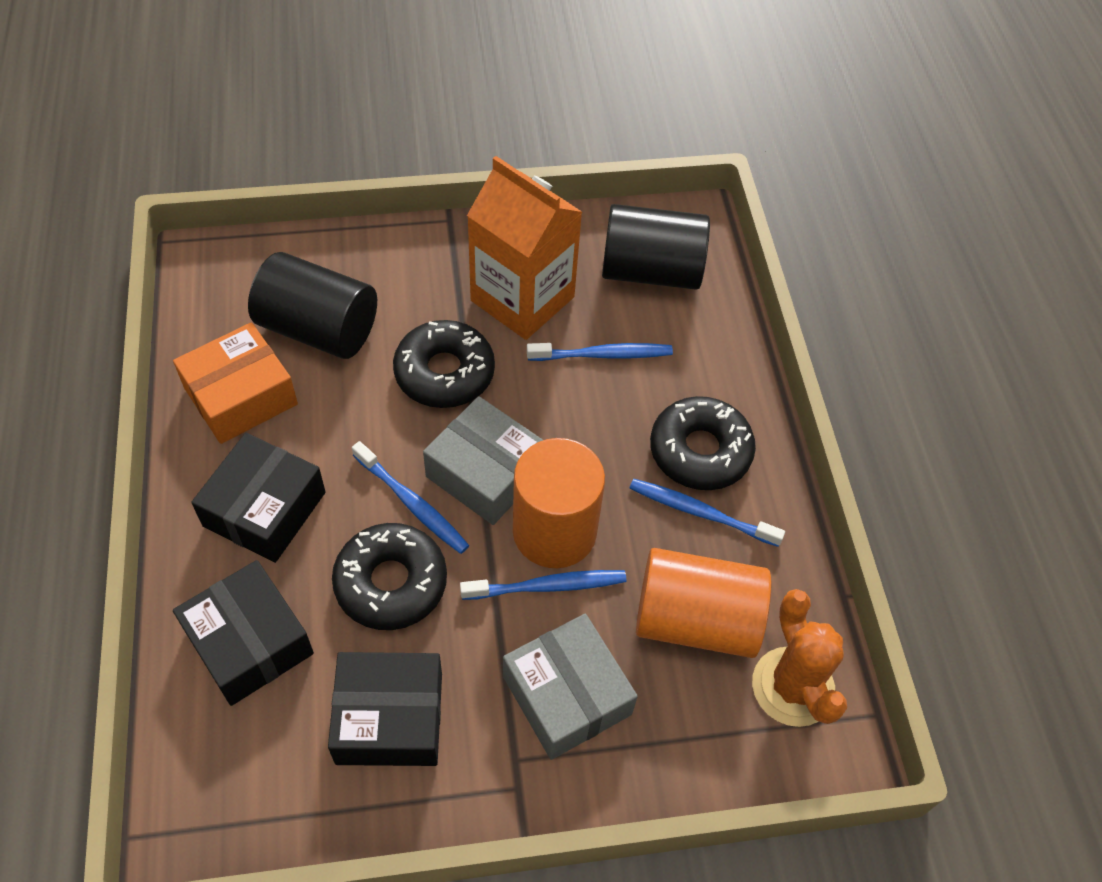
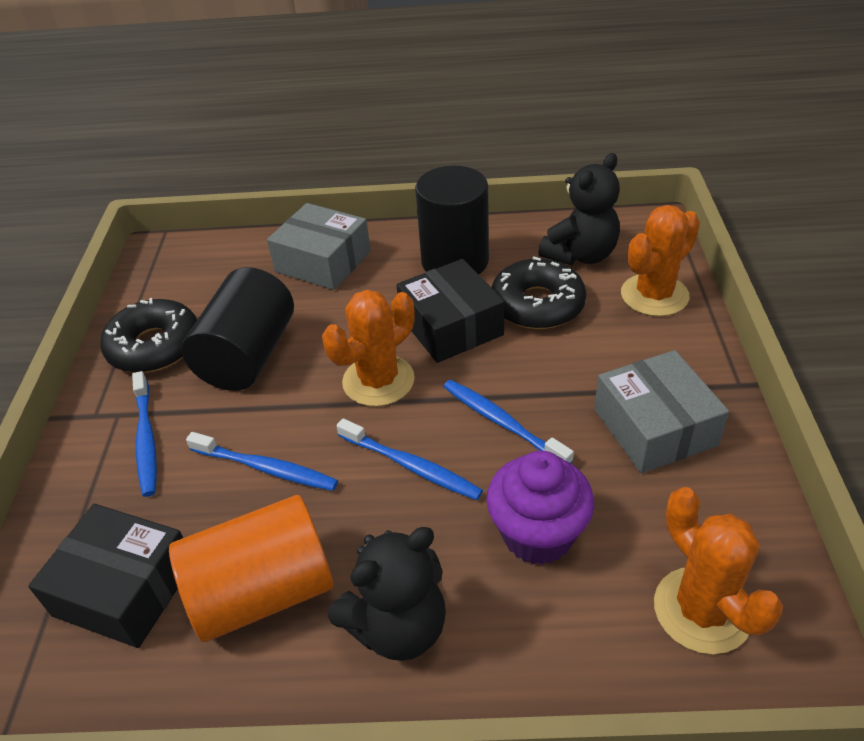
black box: [173,560,314,706] [191,433,326,563] [328,652,442,766] = 3 -> [28,504,183,648] [396,259,504,363] = 2
black donut: [332,523,447,630] [393,320,495,408] [650,396,756,490] = 3 -> [100,298,197,373] [491,257,586,329] = 2
black teddy bear: none = 0 -> [328,527,446,661] [538,153,620,265] = 2
orange box: [173,322,298,444] = 1 -> none = 0
orange cactus: [752,589,847,727] = 1 -> [322,290,415,407] [621,205,700,316] [654,487,783,654] = 3
orange carton: [467,156,582,340] = 1 -> none = 0
orange cylinder: [513,438,605,568] [636,548,771,658] = 2 -> [169,495,333,642] = 1
purple cupcake: none = 0 -> [486,451,594,565] = 1

